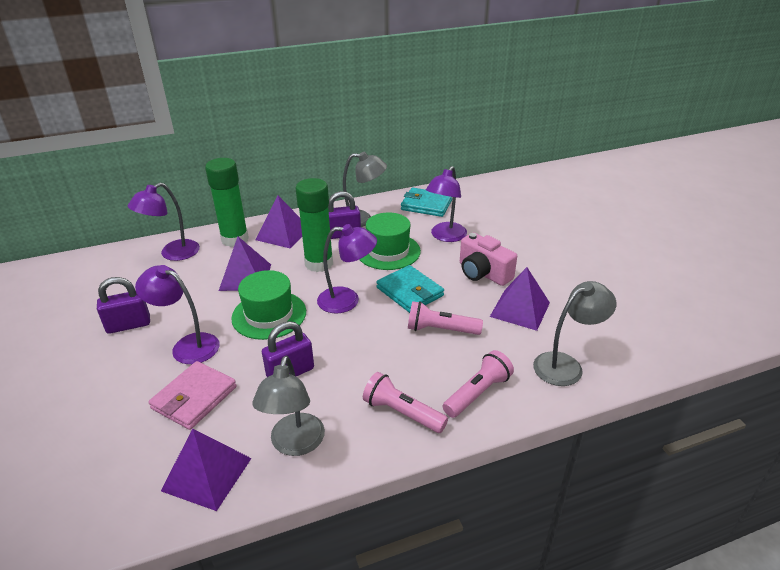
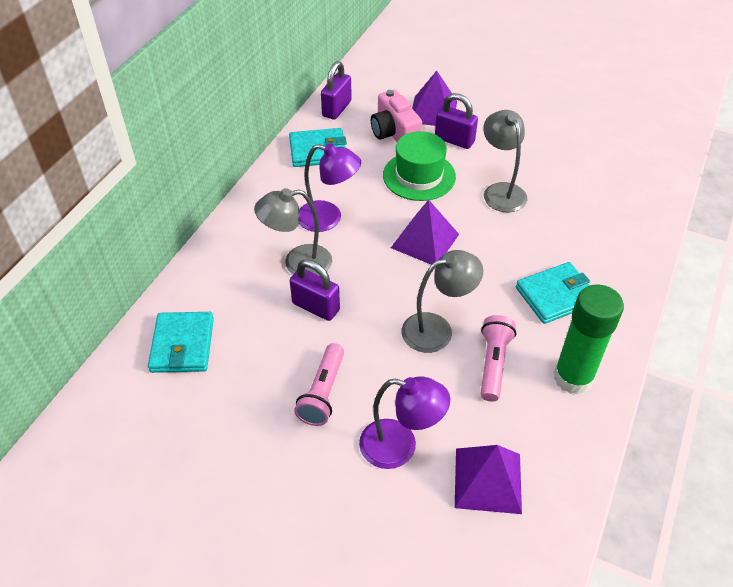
green glue stick: [205,158,249,247] [296,178,333,272] = 2 -> [554,285,624,395] = 1
green hat: [231,270,306,340] [359,212,421,270] = 2 -> [383,131,456,201] = 1
pink flashlight: [363,372,448,433] [408,301,483,335] [443,350,514,418] = 3 -> [294,343,344,426] [480,315,516,402] = 2
pink wallet: [148,361,237,430] = 1 -> none = 0
purple lamp: [128,183,200,261] [135,265,219,364] [317,224,377,313] [426,166,467,242] = 4 -> [299,143,361,232] [359,376,450,469] = 2
purple pyramid: [161,429,252,511] [219,237,271,291] [255,196,302,248] [490,267,550,331] = 4 -> [391,200,459,264] [412,71,457,126] [455,445,522,514] = 3
turquoise wallet: [376,265,444,313] [401,188,452,217] = 2 -> [148,312,214,373] [289,128,347,167] [516,262,590,324] = 3

